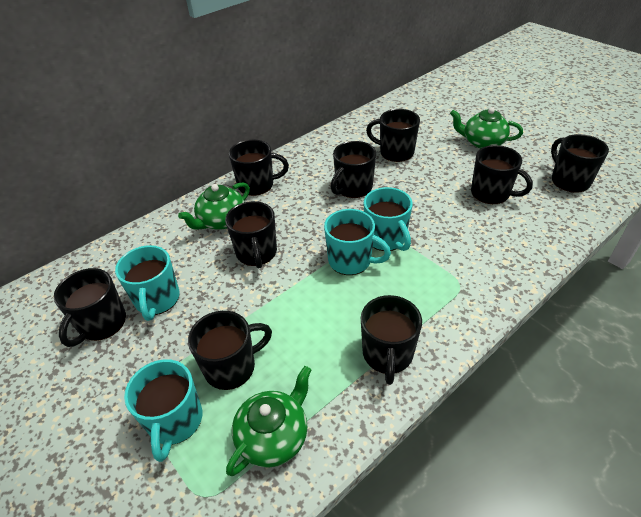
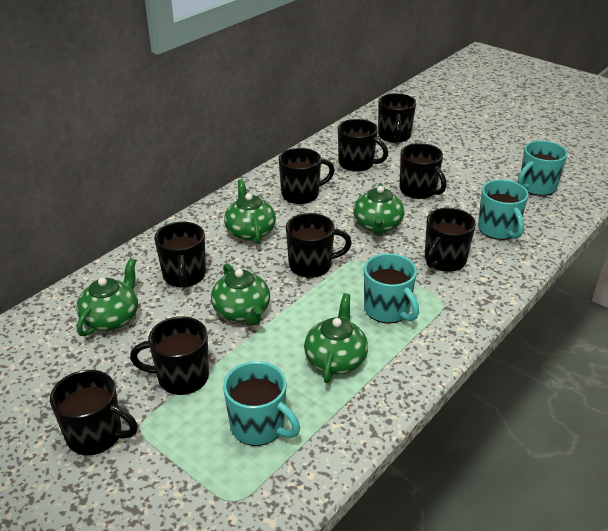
green teapot: [178,182,250,230] [226,366,312,476] [450,107,523,149] = 3 -> [76,258,138,336] [211,263,270,325] [224,179,276,244] [304,293,368,383] [353,183,405,235] = 5

